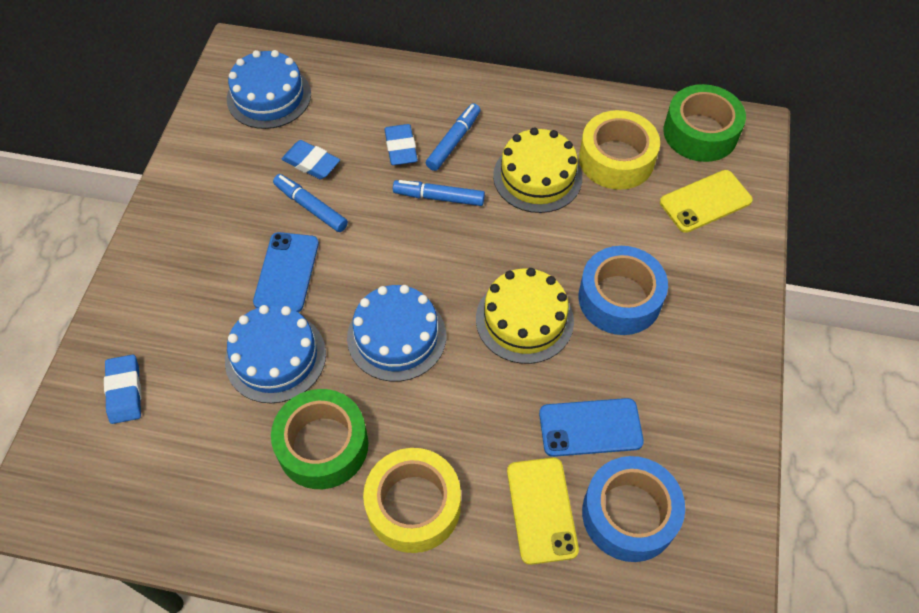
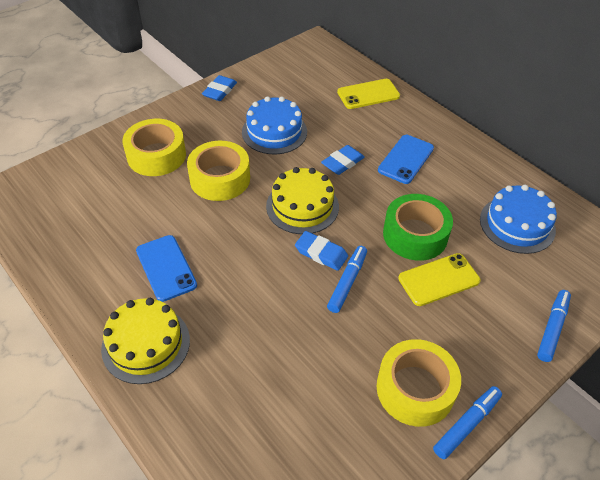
blue cake: [225,305,326,403] [227,50,311,129] [347,285,446,382] = 3 -> [242,96,307,154] [480,185,557,254] = 2
blue tape: [579,246,668,335] [582,456,685,562] = 2 -> none = 0
green tape: [271,389,368,489] [663,84,746,162] = 2 -> [383,194,453,261] = 1
yellow tape: [363,448,461,553] [579,110,660,190] = 2 -> [122,119,186,176] [187,141,250,201] [377,339,461,427] = 3

